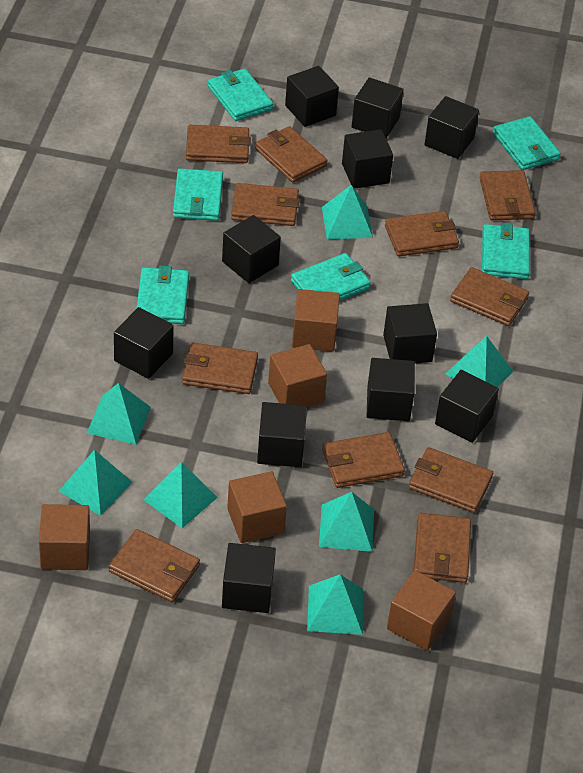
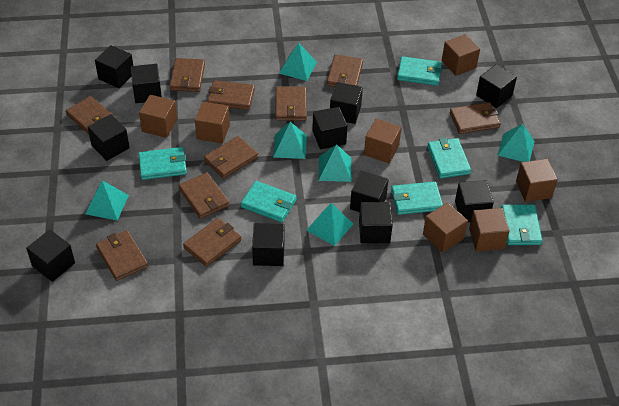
brown cube: [39,504,90,570] [227,471,287,543] [268,344,327,407] [292,289,340,352] [387,570,456,651] = 5 -> [139,95,177,138] [195,102,230,144] [364,118,402,163] [423,202,468,253] [442,34,480,76] [469,208,510,252] [516,159,558,202] = 7
brown wallet: [109,529,200,602] [182,343,258,394] [186,125,251,163] [231,183,299,226] [255,126,327,183] [322,432,405,488] [385,211,459,256] [409,447,493,513] [414,513,471,583] [450,267,529,326] [480,170,535,220] = 11 -> [66,96,116,134] [96,230,148,281] [170,58,205,92] [179,172,229,219] [183,218,241,267] [204,136,258,179] [208,80,255,110] [275,87,307,121] [327,54,363,87] [450,102,500,134] = 10
turquoise pyramid: [59,450,132,516] [87,383,151,445] [143,462,218,528] [307,574,363,635] [319,492,374,552] [322,185,373,239] [445,336,514,387] = 7 -> [85,180,129,221] [273,122,307,159] [279,43,317,81] [306,203,353,246] [319,144,351,182] [497,124,535,162] = 6

